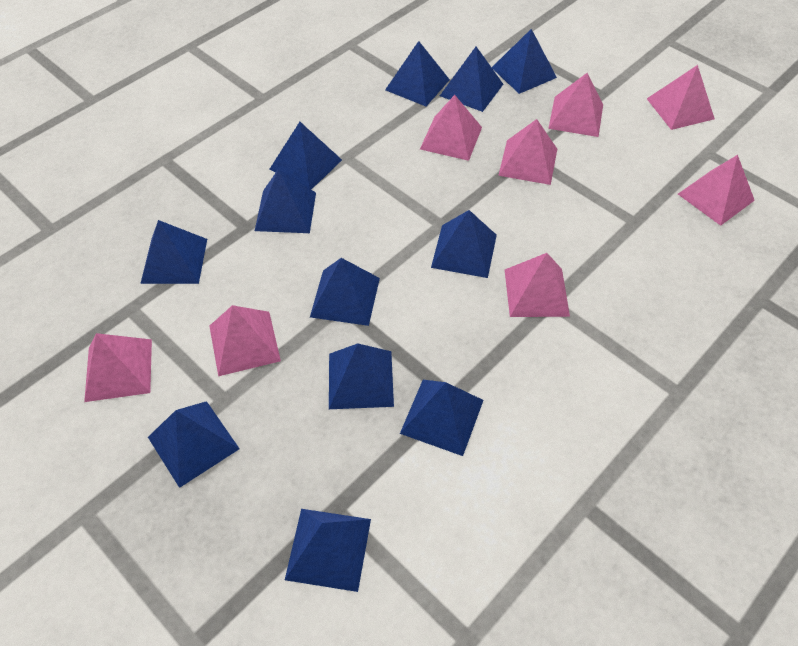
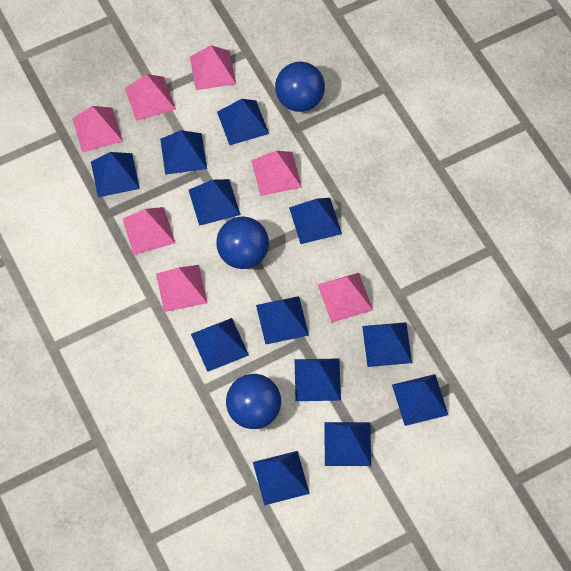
blue ball: none = 0 -> [216,217,269,269] [226,374,281,429] [275,62,325,112] = 3
pink pyramid: [84,333,152,402] [209,305,281,376] [420,95,482,161] [498,119,557,185] [505,253,570,317] [548,73,603,137] [647,65,715,130] [678,155,755,226] = 8 -> [72,106,123,152] [123,207,175,255] [125,74,176,121] [156,265,207,312] [190,45,236,90] [251,151,302,196] [318,273,373,323] = 7

